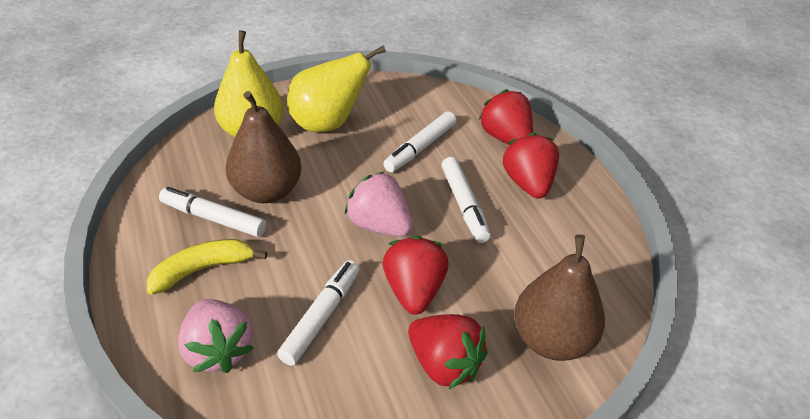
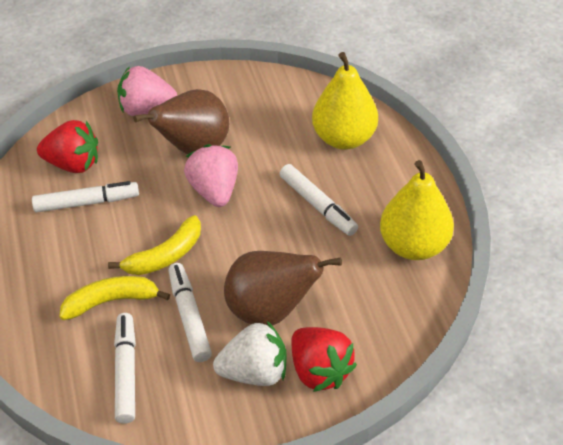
red strawberry: [383,236,449,314] [408,314,488,389] [478,89,533,145] [503,132,559,199] = 4 -> [37,120,98,173] [291,327,357,392] = 2
white strawberry: none = 0 -> [213,321,286,386] = 1
yellow banana: [147,239,267,295] = 1 -> [59,276,170,320] [108,215,201,275] = 2

